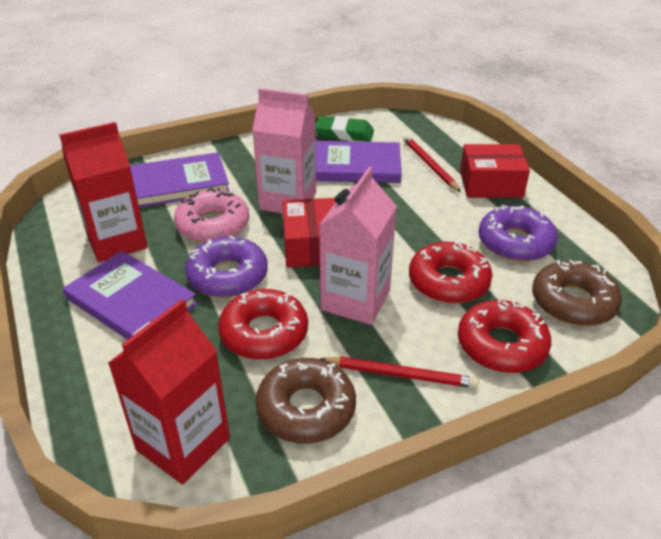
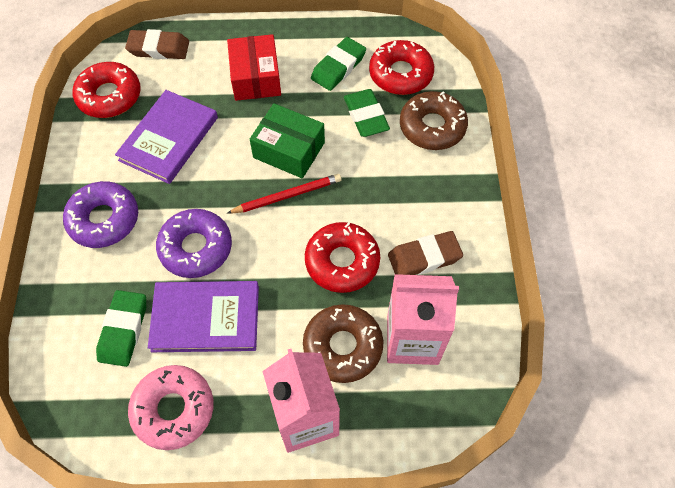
brown eraser: none = 0 -> [125,29,189,59] [388,231,463,275] = 2
green box: none = 0 -> [250,103,325,178] = 1
green eraser: [315,116,374,142] = 1 -> [96,290,146,367] [311,37,366,91] [344,89,390,137] = 3
purple book: [63,251,198,340] [130,152,230,208] [315,141,402,183] = 3 -> [115,90,218,184] [148,281,259,352] = 2
red box: [282,198,336,267] [460,144,530,198] = 2 -> [227,34,281,101] = 1
red carton: [59,122,148,262] [108,299,230,485] = 2 -> none = 0
red pencil: [320,357,479,388] [403,135,461,192] = 2 -> [227,174,341,214] = 1

